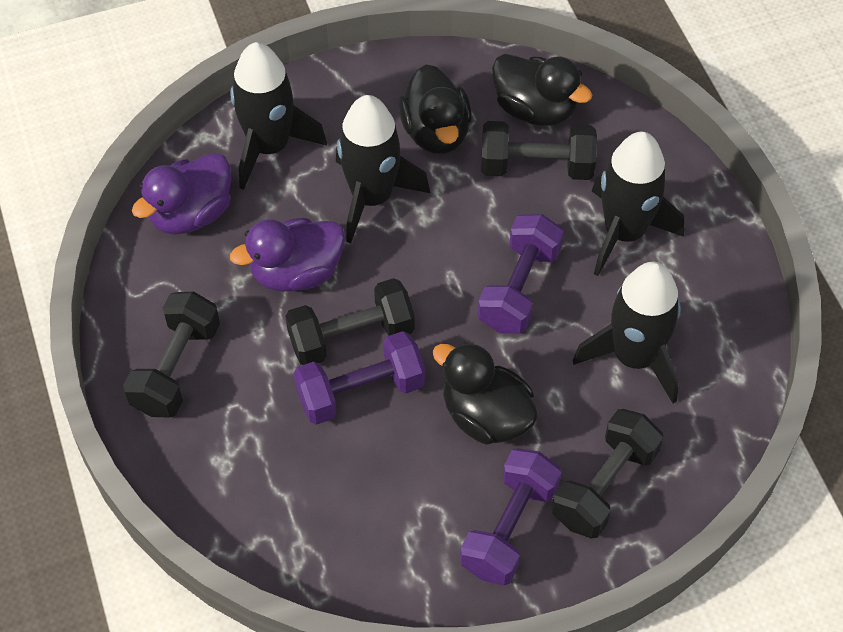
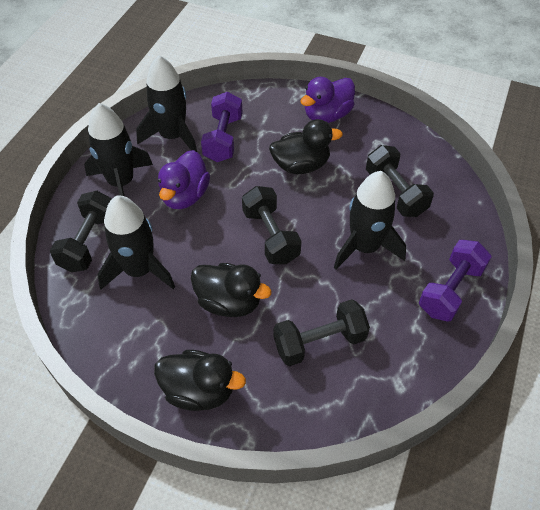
purple dumbbell: [294,331,426,425] [460,448,562,585] [478,214,564,334] = 3 -> [201,92,243,162] [419,240,492,322] = 2

